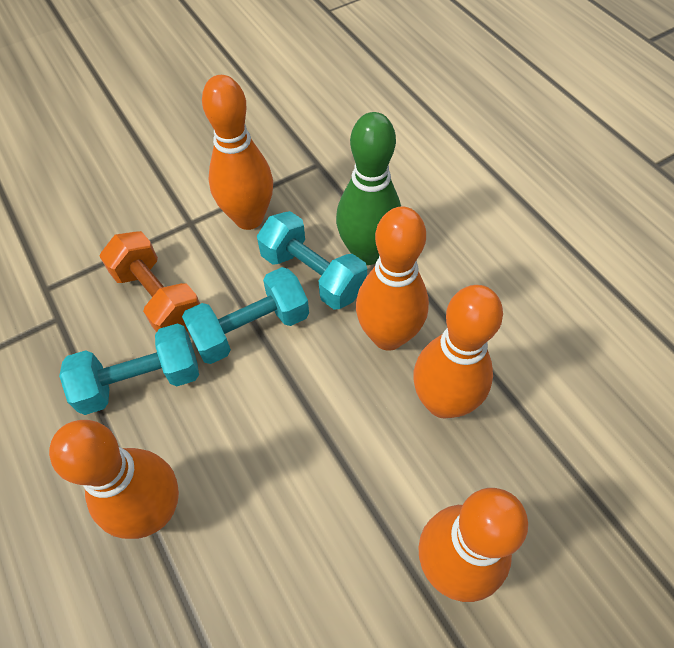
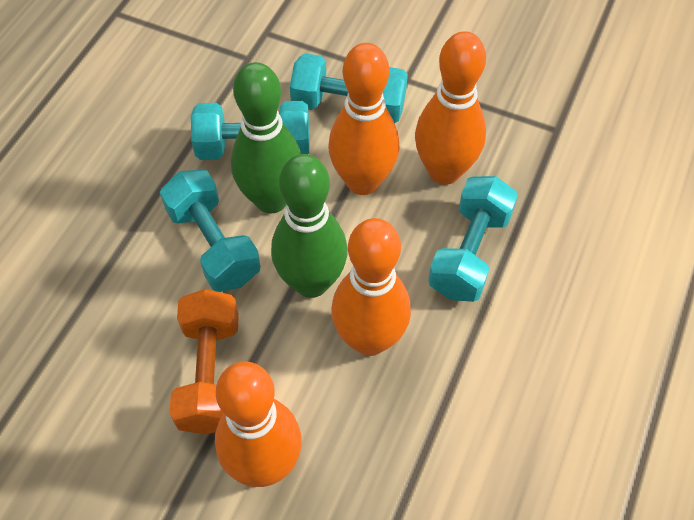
green bowling pin: [336,112,401,265] = 1 -> [231,62,301,214] [271,154,347,298] = 2
orange bowling pin: [49,420,179,539] [202,75,273,230] [356,207,429,351] [413,285,503,419] [418,488,528,602] = 5 -> [215,362,302,487] [328,43,399,195] [332,218,411,356] [415,31,486,185] = 4
turquoise dumbbell: [59,323,199,415] [182,267,309,364] [257,211,367,310] = 3 -> [160,170,261,292] [191,101,309,160] [290,53,408,123] [428,176,518,302] = 4

